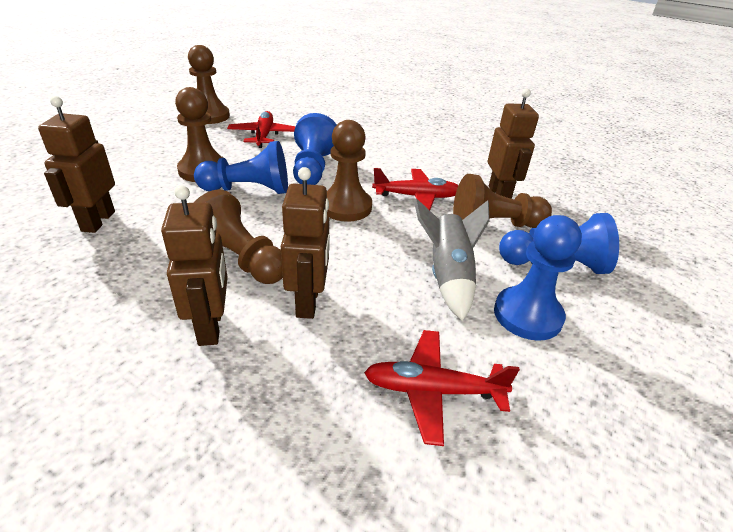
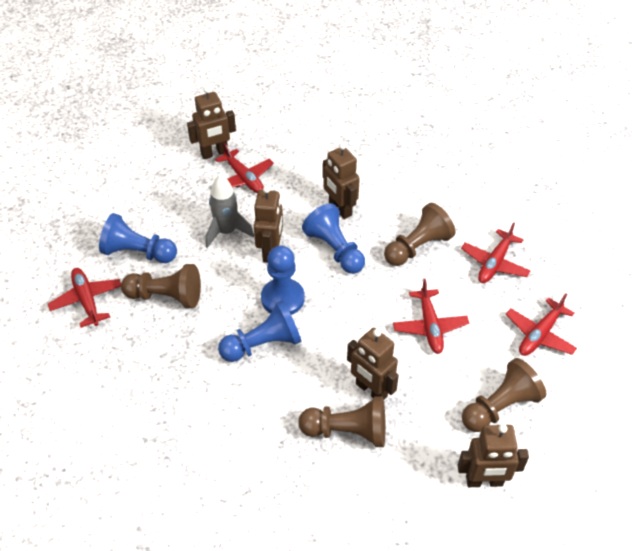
brown pawn: [175,87,224,182] [188,45,230,124] [194,189,283,284] [327,120,372,222] [453,174,552,228] = 5 -> [121,264,201,308] [298,396,385,447] [384,203,455,266] [462,358,547,432] = 4
brown robot: [38,96,115,233] [161,185,228,346] [281,167,330,319] [488,88,539,199] = 4 -> [187,87,236,159] [254,186,283,262] [323,143,360,219] [347,328,399,399] [458,424,529,487] = 5
red plane: [227,111,296,148] [364,330,520,446] [372,168,458,210] = 3 -> [48,268,121,328] [215,142,274,193] [393,279,469,354] [461,222,531,283] [505,293,577,356] = 5

